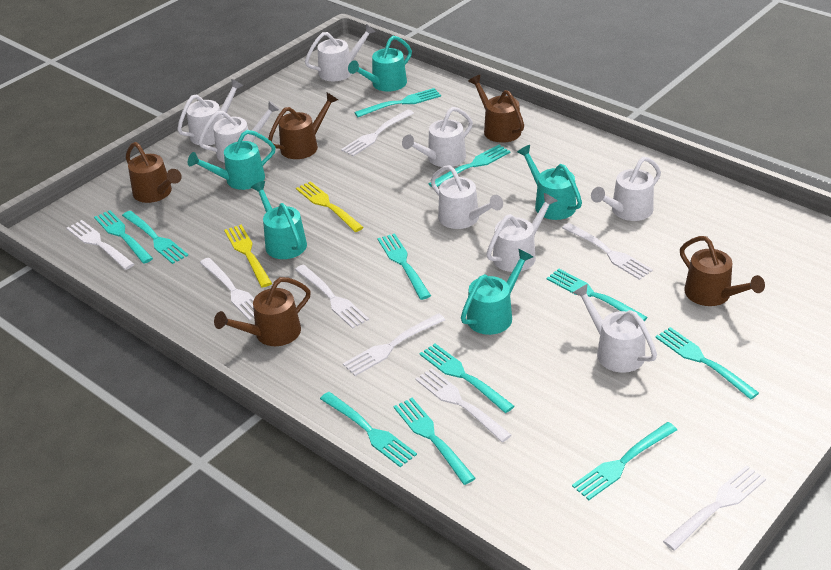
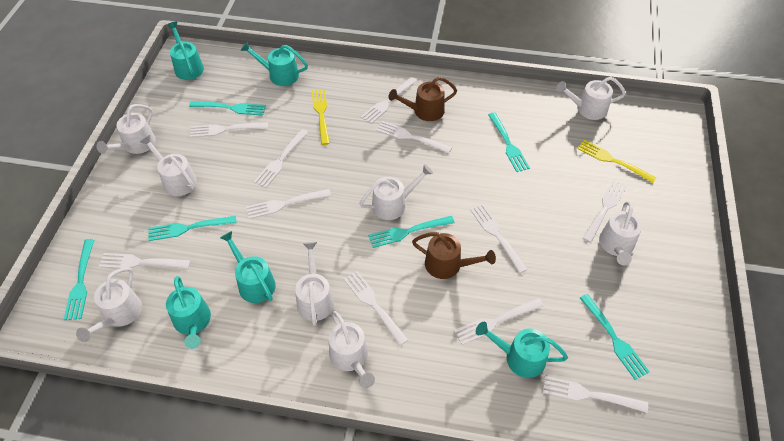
brown watering can: [126,142,182,203] [214,277,311,346] [268,93,338,159] [468,75,524,143] [680,236,765,306] = 5 -> [388,77,457,121] [412,232,496,279] = 2
turquoise fork: [94,210,153,264] [122,211,188,264] [320,392,417,467] [354,88,441,117] [377,233,431,300] [394,398,476,485] [419,344,514,413] [429,145,511,188] [547,269,648,321] [572,422,677,500] [655,327,759,399] = 11 -> [64,239,94,320] [148,216,236,241] [189,101,266,116] [368,216,454,248] [488,112,530,172] [580,294,650,380] = 6
white fork: [66,220,134,270] [200,258,254,321] [295,265,369,329] [341,109,414,156] [343,313,445,376] [415,368,511,442] [562,223,653,280] [663,465,766,551] = 8 -> [99,253,191,269] [190,122,268,137] [246,189,331,219] [254,129,308,188] [344,271,408,346] [361,77,417,124] [376,121,452,153] [454,298,544,345] [470,204,528,273] [543,376,648,413] [582,180,627,243] = 11

